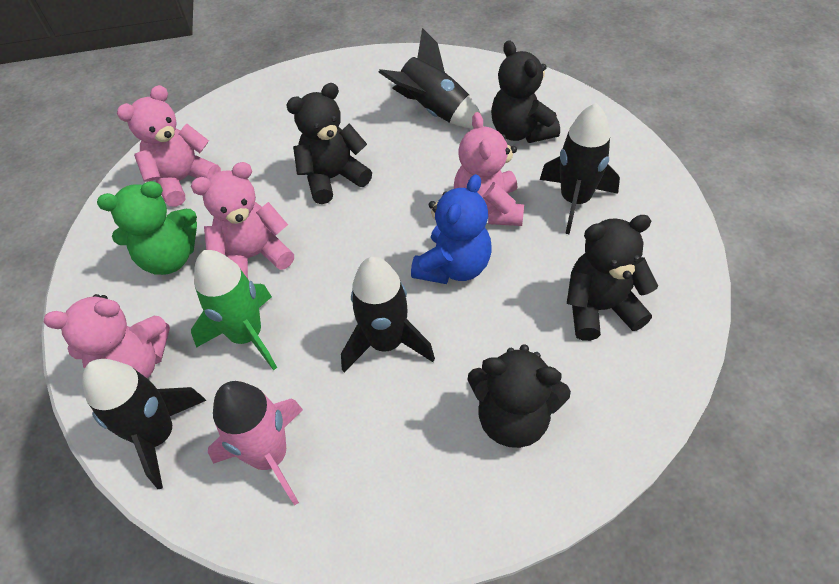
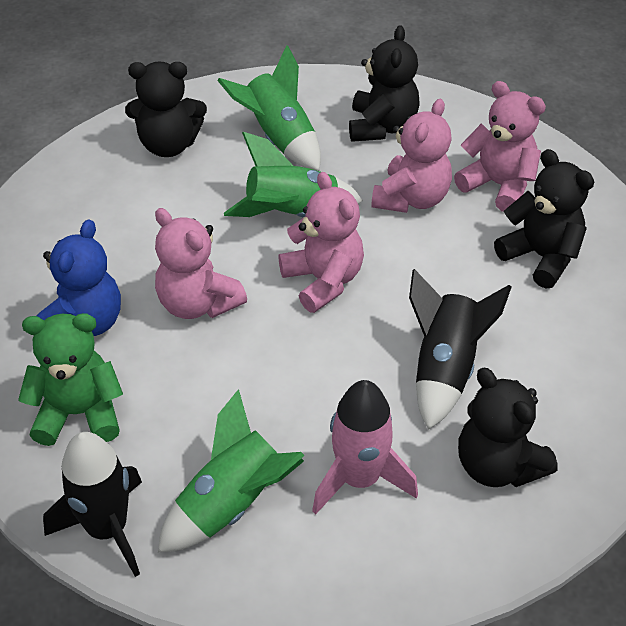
black rocket: [82,359,207,489] [341,256,435,372] [378,28,484,128] [540,103,620,234] = 4 -> [43,432,142,577] [409,269,512,430] = 2
green rocket: [191,250,277,370] = 1 -> [158,389,305,552] [217,45,321,171] [224,132,363,217] = 3

